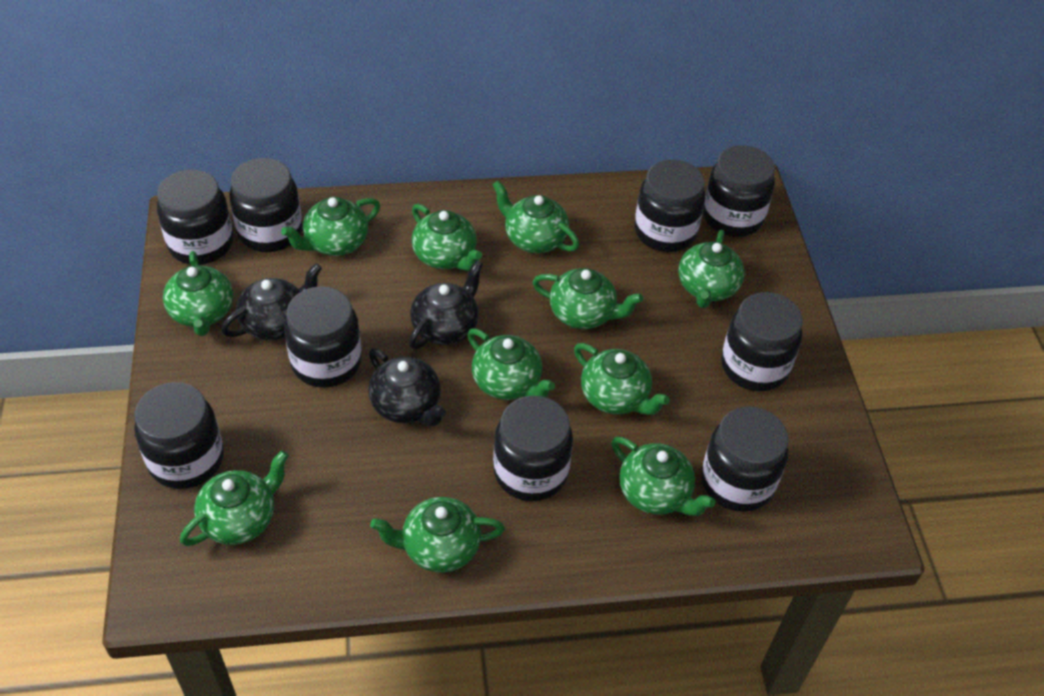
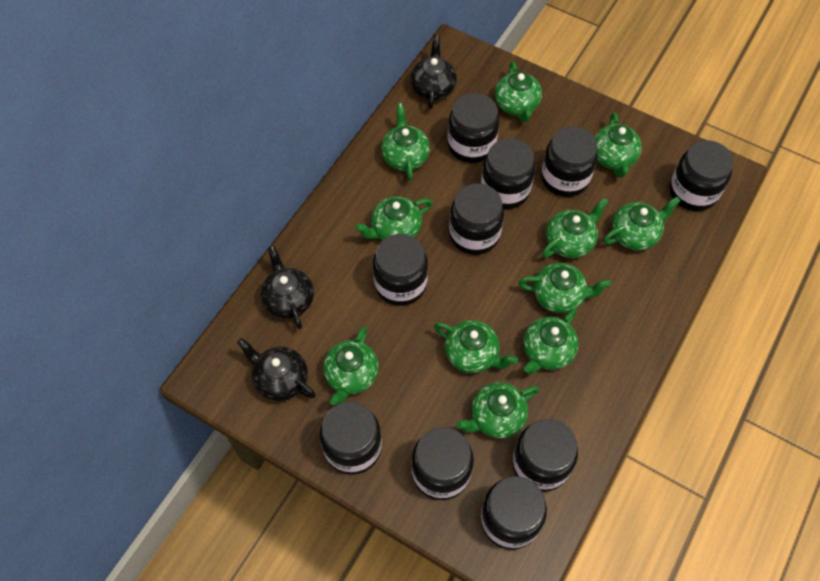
black jar: [134,382,224,489] [157,170,233,265] [229,158,302,252] [284,286,362,388] [493,396,573,501] [635,160,705,252] [701,406,789,512] [703,145,775,237] [721,292,803,391] = 9 -> [320,402,382,475] [373,234,428,306] [412,427,474,500] [448,93,499,163] [449,183,504,255] [480,476,547,550] [481,138,535,209] [512,419,578,492] [541,126,598,197] [669,140,734,211] = 10

